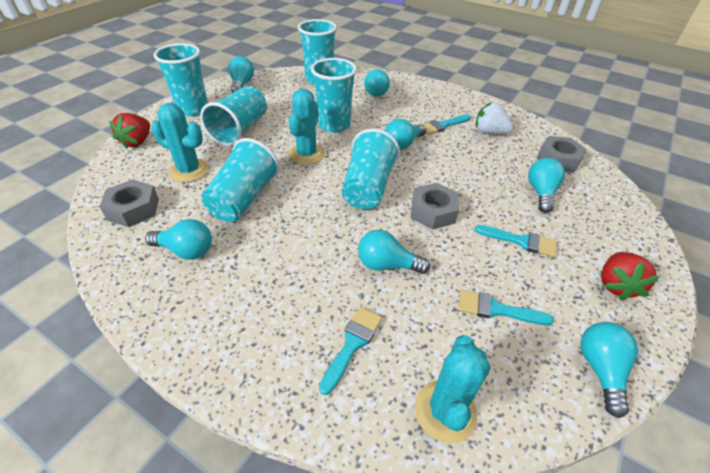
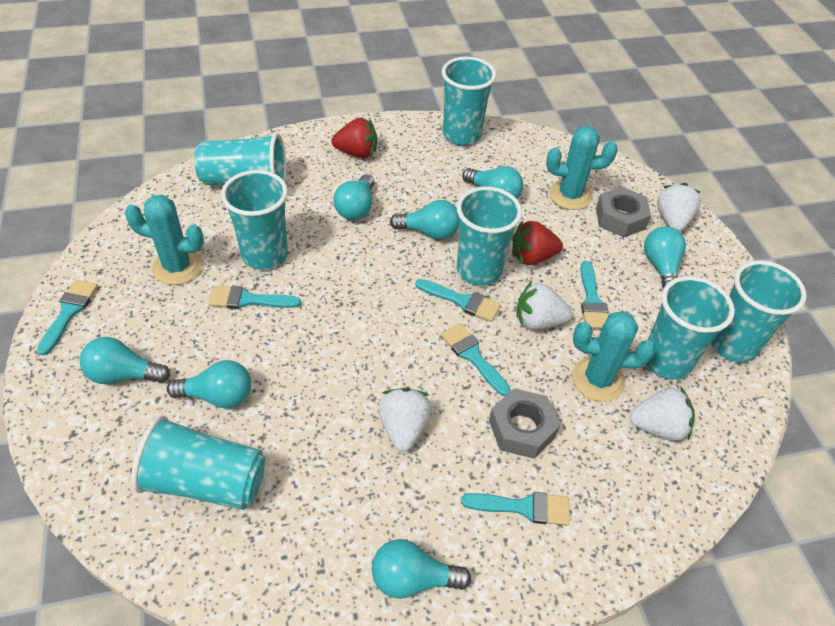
grey nut: [100,180,159,227] [411,183,459,230] [536,136,587,173] = 3 -> [489,388,560,459] [596,186,651,237] = 2
turquoise brush: [319,307,382,395] [422,114,471,135] [458,290,554,325] [475,225,557,257] = 4 -> [37,280,98,356] [208,286,301,309] [415,279,501,322] [441,323,510,396] [461,492,570,526] [580,261,608,329] = 6
turquoise cup: [154,43,208,116] [200,86,267,146] [201,138,280,222] [298,19,337,85] [311,58,357,133] [342,129,400,209] = 6 -> [131,416,265,510] [194,133,286,185] [221,170,288,270] [442,57,496,145] [457,186,522,285] [646,276,735,380] [711,260,807,363] = 7
white strawberry: [476,102,513,134] = 1 -> [378,388,432,451] [516,281,572,330] [629,386,695,441] [657,183,701,232] = 4

